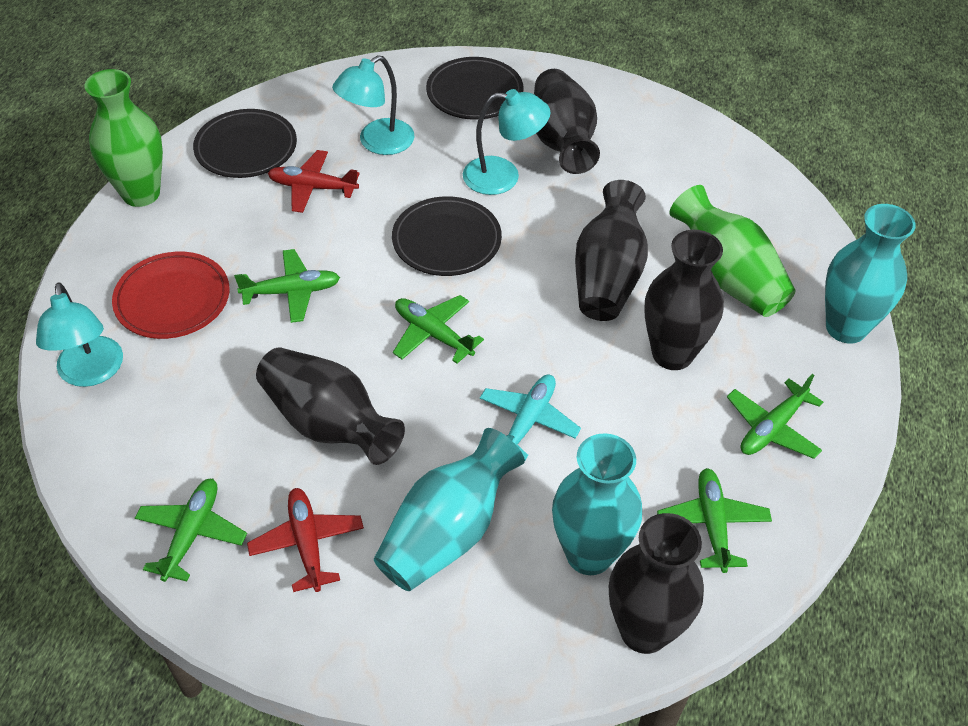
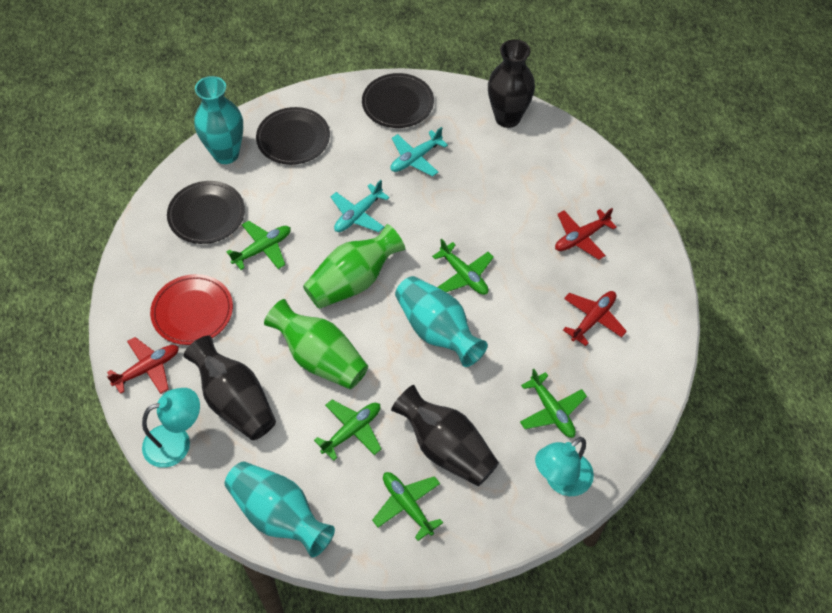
black vase: [256,347,405,465] [534,69,600,174] [575,180,648,321] [609,513,704,654] [645,230,724,370] = 5 -> [184,336,276,440] [391,385,499,486] [488,39,535,128] = 3
red plane: [247,488,364,592] [268,150,360,213] = 2 -> [107,337,179,394] [555,208,617,260] [563,291,627,346] = 3
turquoise lamp: [36,282,123,387] [332,55,414,155] [463,89,550,195] = 3 -> [142,388,200,468] [535,437,594,496] = 2
turquoise plane: [480,375,581,460] = 1 -> [331,180,390,232] [390,127,448,177] = 2

